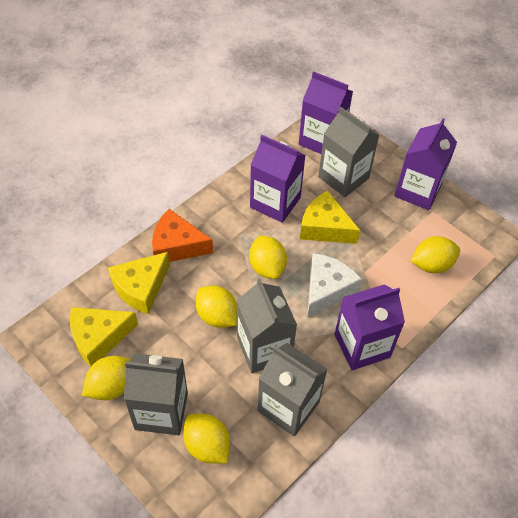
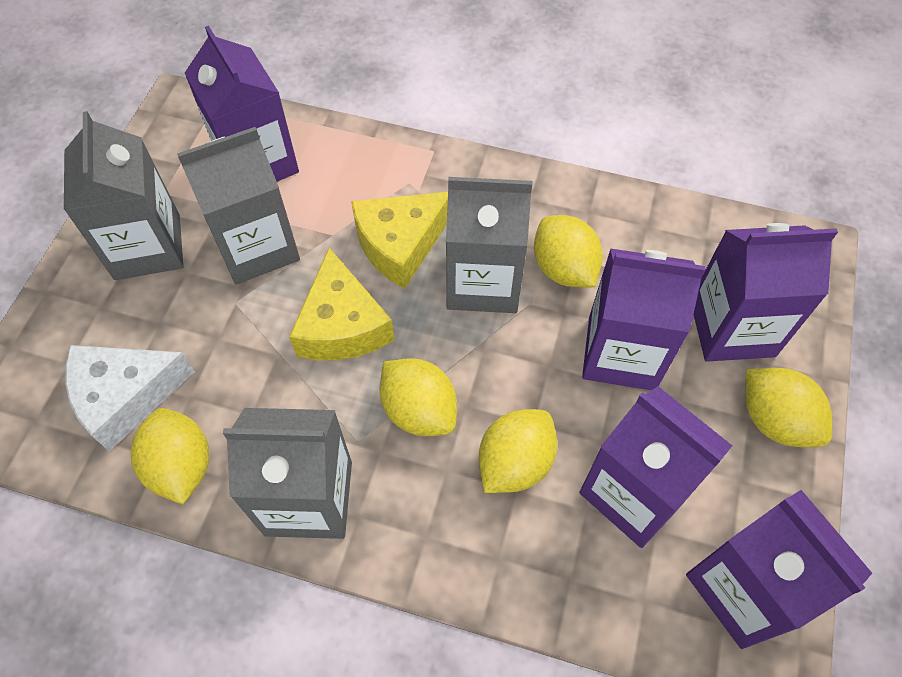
orange cheese: [152,209,213,262] = 1 -> none = 0
purple carton: [250,135,305,223] [299,71,353,154] [335,284,405,370] [394,118,457,210] = 4 -> [185,26,299,182] [579,386,732,548] [582,248,706,390] [686,490,872,649] [693,223,838,362] = 5
yellow cheese: [70,307,138,367] [108,252,170,314] [300,190,360,244] = 3 -> [289,248,394,360] [351,192,448,289] = 2

